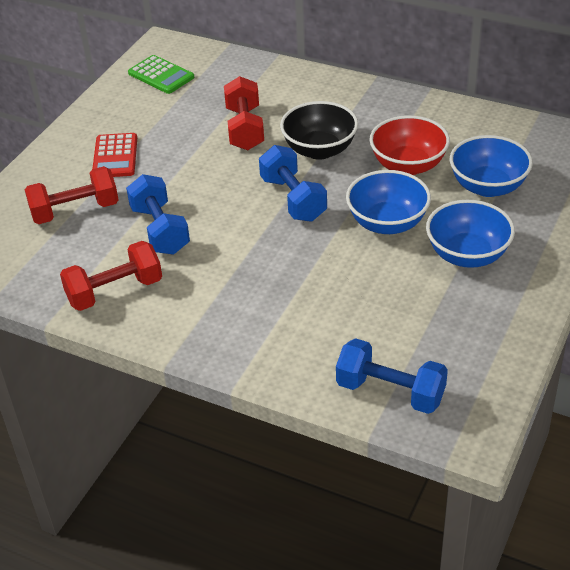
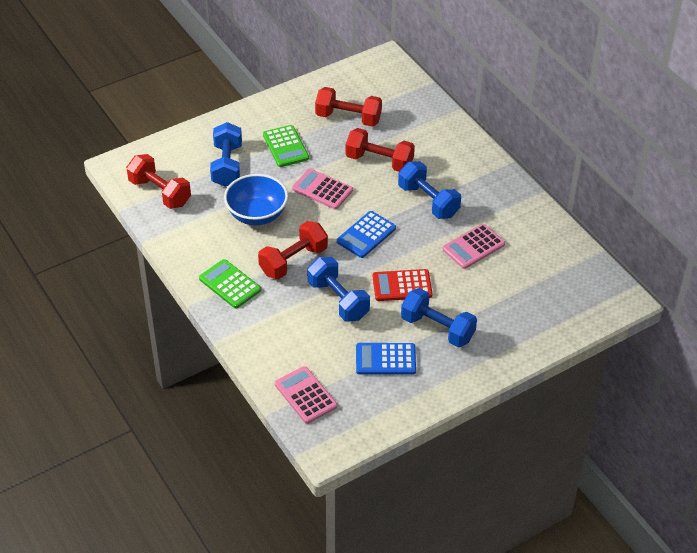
black bowl: [280,101,358,160] = 1 -> none = 0
blue bowl: [346,170,431,234] [426,200,515,268] [450,135,533,197] = 3 -> [224,174,288,225] = 1
blue calculator: none = 0 -> [337,211,396,258] [356,343,416,375] = 2
blue dumbbell: [126,174,190,254] [259,145,327,222] [336,338,448,414] = 3 -> [210,122,242,187] [307,257,370,322] [398,161,461,219] [401,288,477,347] = 4
green calculator: [128,55,194,94] = 1 -> [199,259,261,308] [263,125,309,167] = 2
pink calculator: none = 0 -> [275,366,337,424] [292,169,353,209] [443,224,505,269] = 3
red bowl: [369,115,450,175] = 1 -> none = 0
red dumbbell: [25,166,119,224] [60,241,162,311] [224,76,264,150] = 3 -> [126,154,191,209] [258,221,328,279] [315,87,382,127] [345,128,415,171] = 4

